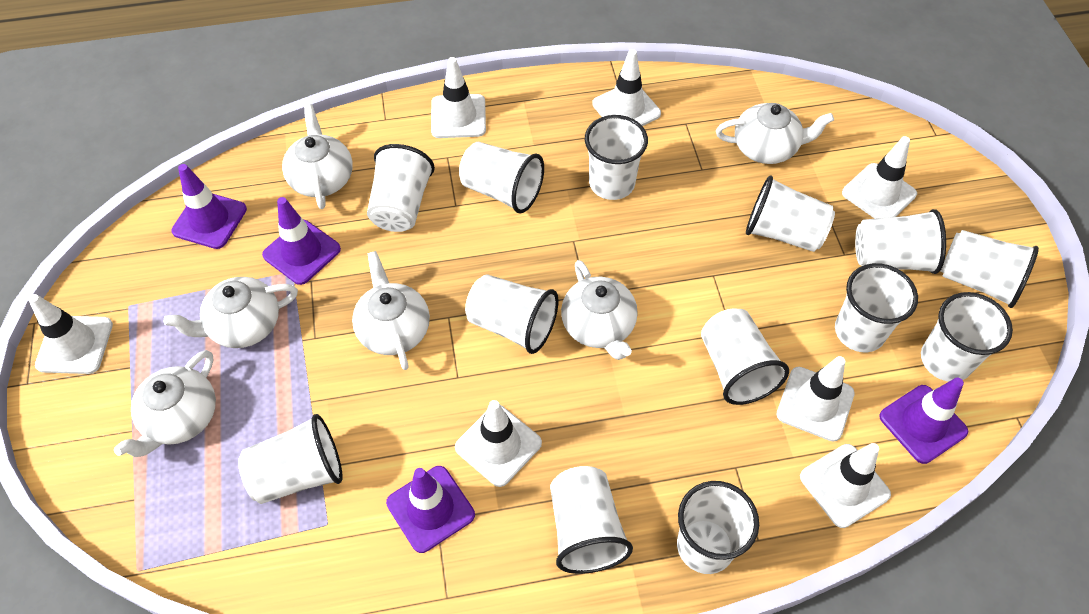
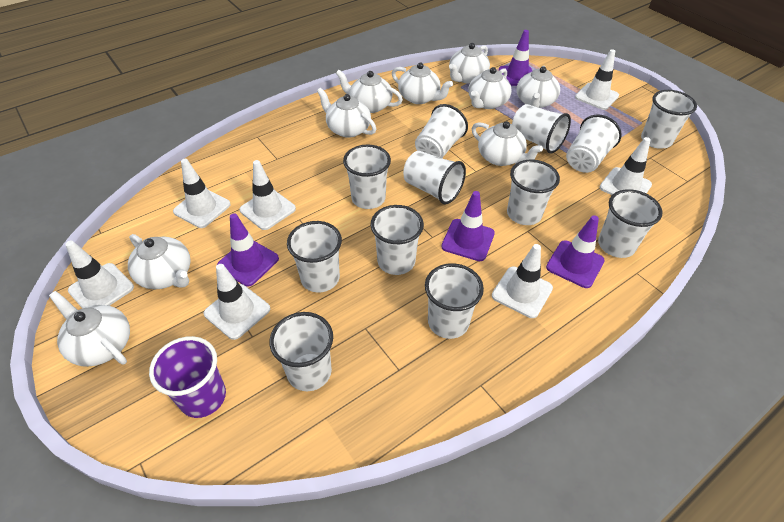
purple cup: none = 0 -> [149,336,226,418] = 1
white cup: [238,414,343,504] [367,144,435,232] [459,141,544,213] [465,274,558,354] [550,466,633,574] [585,115,648,200] [677,481,759,574] [701,309,789,405] [746,176,835,252] [835,263,918,352] [855,209,946,274] [921,292,1013,382] [940,230,1039,308] = 13 -> [270,312,333,391] [287,221,342,293] [343,145,391,209] [370,205,424,275] [403,151,466,204] [415,104,468,158] [425,263,484,339] [507,160,560,225] [512,104,571,154] [566,115,622,173] [598,189,663,258] [641,90,697,149] = 12
white teapot: [114,350,216,457] [164,277,298,348] [282,104,353,209] [352,251,430,370] [561,260,638,360] [716,103,834,164] = 6 -> [49,291,130,367] [128,234,191,289] [317,88,376,138] [336,70,403,113] [392,62,453,104] [449,43,490,84] [468,67,512,109] [472,121,543,166] [517,66,560,108] = 9

